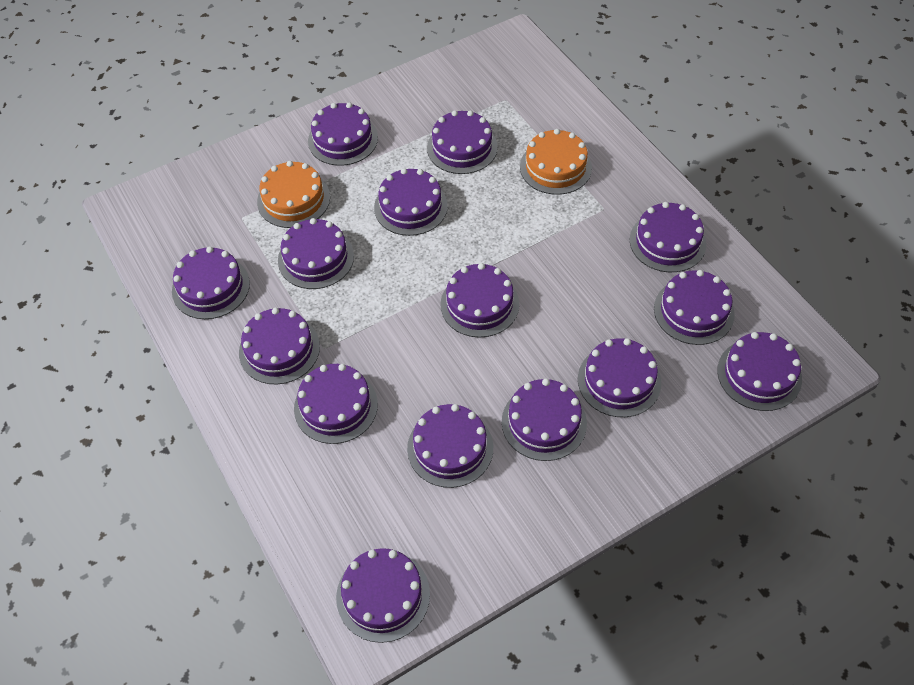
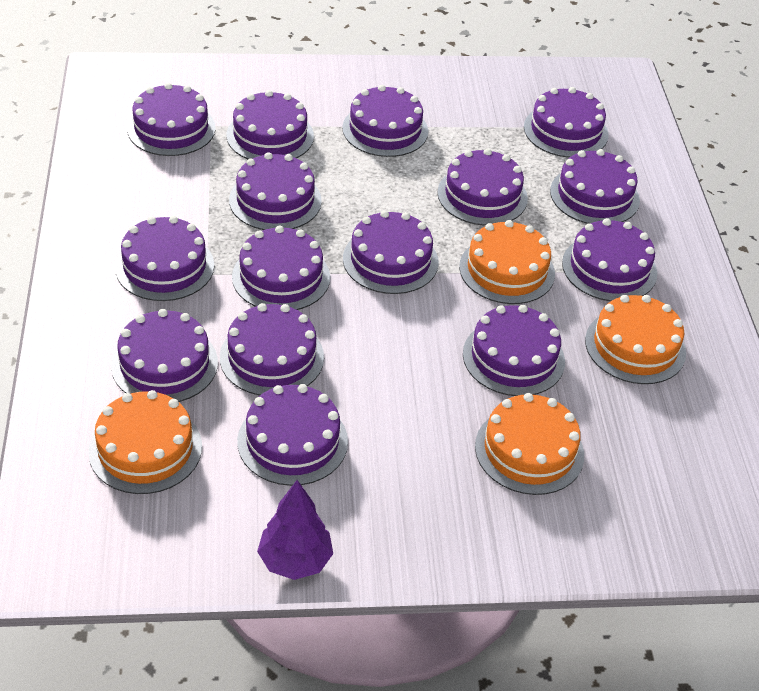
orange cake: [257,161,330,228] [520,129,592,195] = 2 -> [88,390,202,494] [459,220,555,304] [475,393,584,495] [585,295,686,384] = 4
purple tree: none = 0 -> [257,480,333,580] = 1

